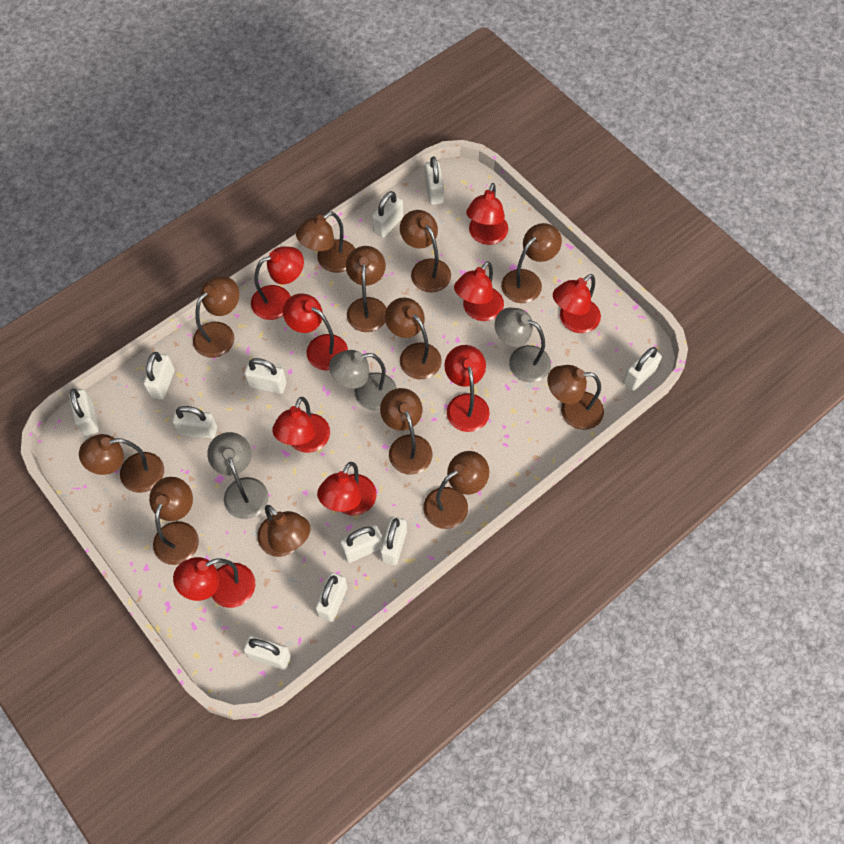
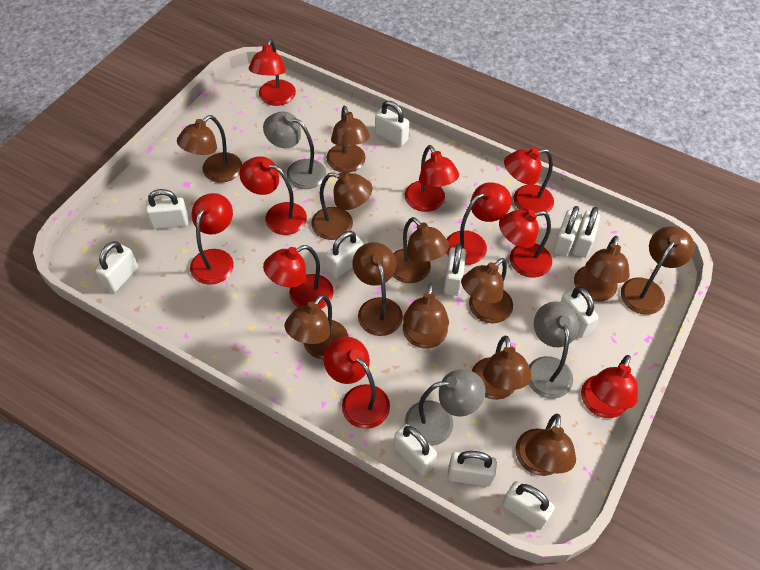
red lamp: [173,557,255,608] [251,246,304,320] [272,397,330,453] [283,293,348,371] [317,462,377,516] [444,345,490,432] [454,261,504,321] [466,183,508,245] [553,274,601,333] = 9 -> [190,193,234,285] [239,156,307,235] [249,39,296,106] [263,245,334,309] [324,337,390,429] [405,145,459,212] [446,182,512,265] [499,209,552,278] [504,148,554,216] [581,355,638,418] = 10

